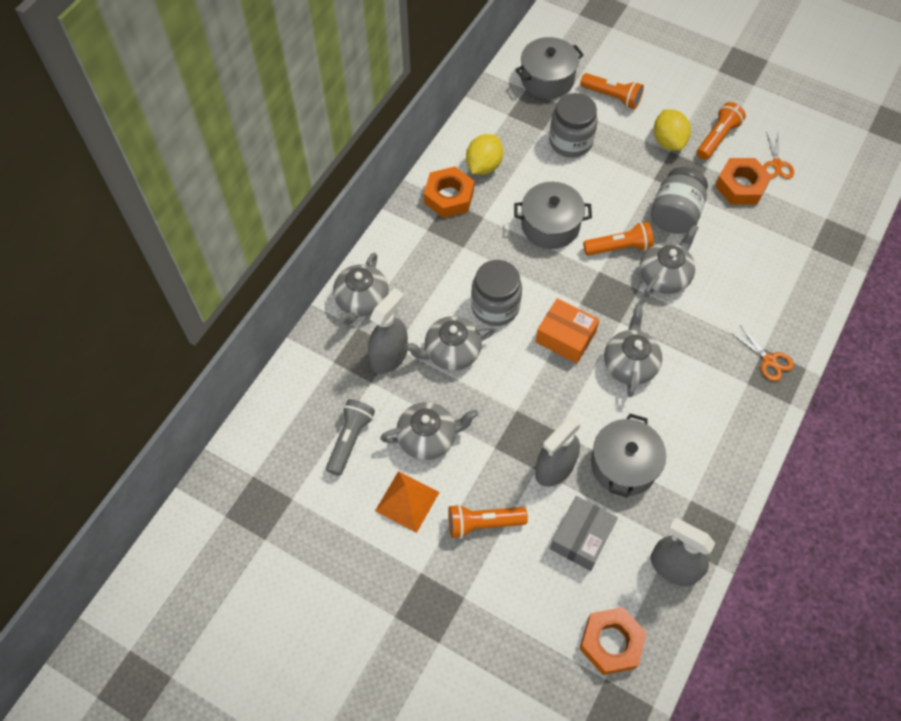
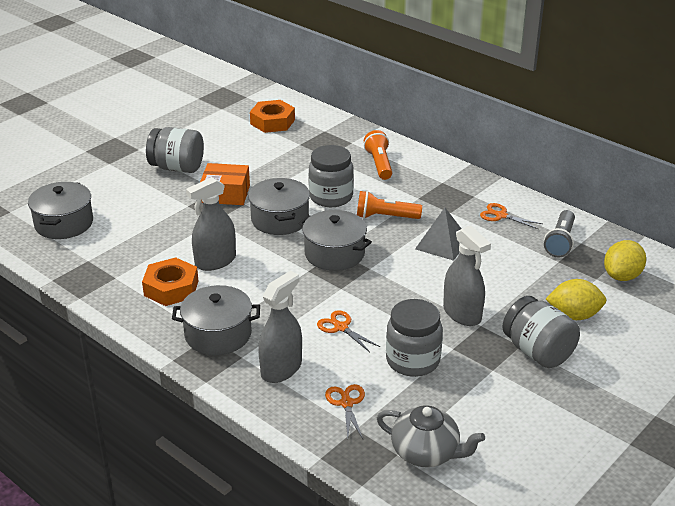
grey box: [550,496,618,571] = 1 -> none = 0
grey jar: [471,260,522,326] [549,93,598,158] [651,167,708,234] = 3 -> [146,127,204,173] [308,145,354,207] [386,299,443,377] [502,296,580,368] = 4
grey pot: [514,182,592,249] [515,37,584,99] [591,414,666,498] = 3 -> [28,182,93,239] [172,285,260,355] [248,178,310,235] [299,210,372,271] = 4
grey pyramid: none = 0 -> [415,208,461,261] = 1
grey teapot: [333,253,389,325] [380,402,478,460] [404,316,495,370] [604,304,662,397] [640,224,699,298] = 5 -> [377,405,485,467] = 1
orange flashlight: [448,504,528,539] [580,73,644,109] [583,222,654,256] [697,102,746,160] = 4 -> [357,191,422,219] [364,130,392,180] = 2
orange nut: [424,166,474,218] [580,607,647,675] [715,158,772,205] = 3 -> [142,257,198,306] [250,100,295,133] = 2
orange pyramid: [375,471,440,533] = 1 -> none = 0
orange scissors: [731,325,794,381] [763,131,794,179] = 2 -> [317,310,380,352] [325,384,365,439] [480,203,543,229] = 3

